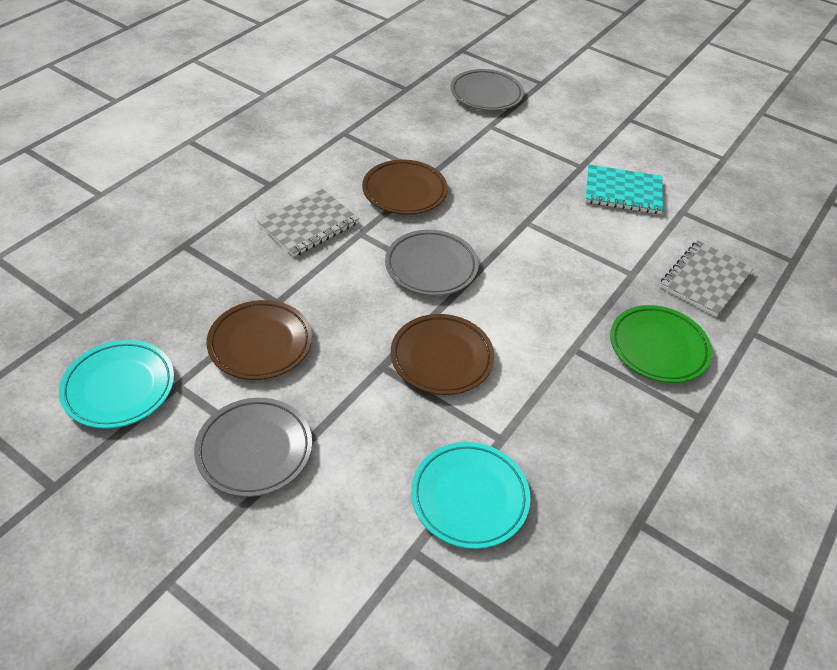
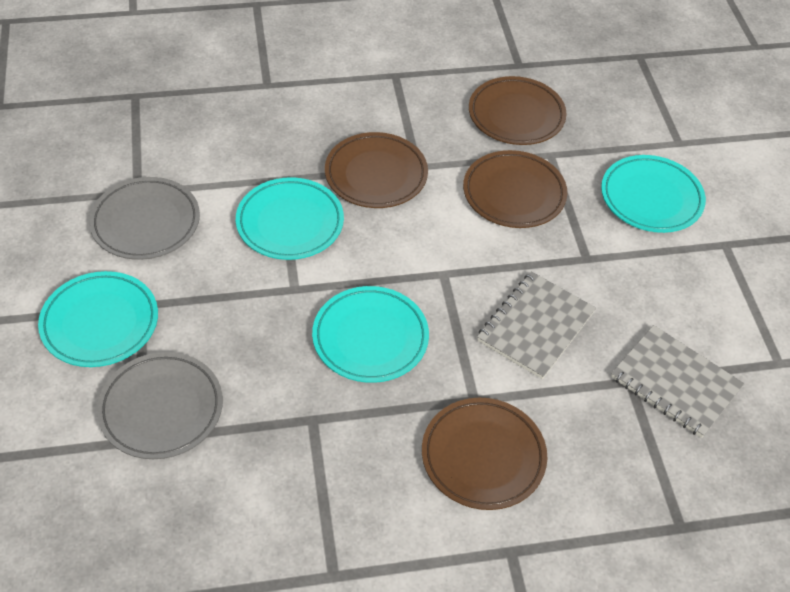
brown plate: [206,300,312,380] [362,160,448,215] [391,314,494,395] = 3 -> [325,132,428,208] [422,398,547,510] [463,150,567,228] [469,76,566,145] = 4
green plate: [610,305,712,383] = 1 -> none = 0
grey plate: [194,398,312,497] [385,230,479,296] [450,69,524,111] = 3 -> [89,177,200,260] [97,352,223,459] = 2
turquoise notebook: [585,164,663,214] = 1 -> none = 0
turquoise plate: [59,340,174,429] [411,442,530,549] = 2 -> [38,271,158,367] [236,177,344,260] [312,286,429,383] [601,155,706,233] = 4

